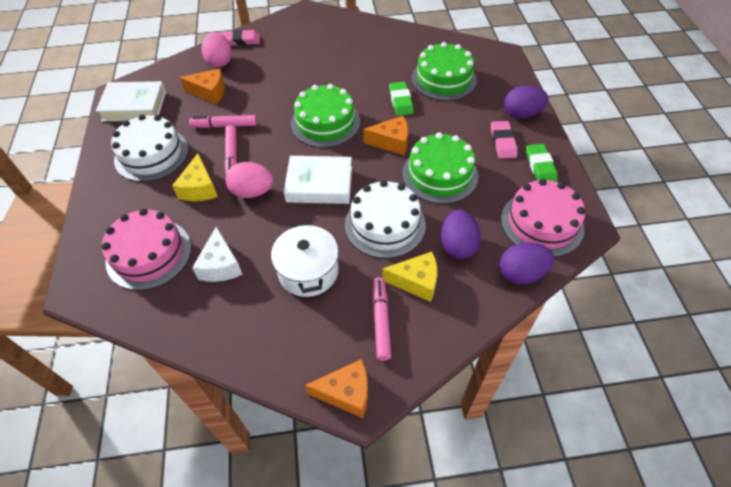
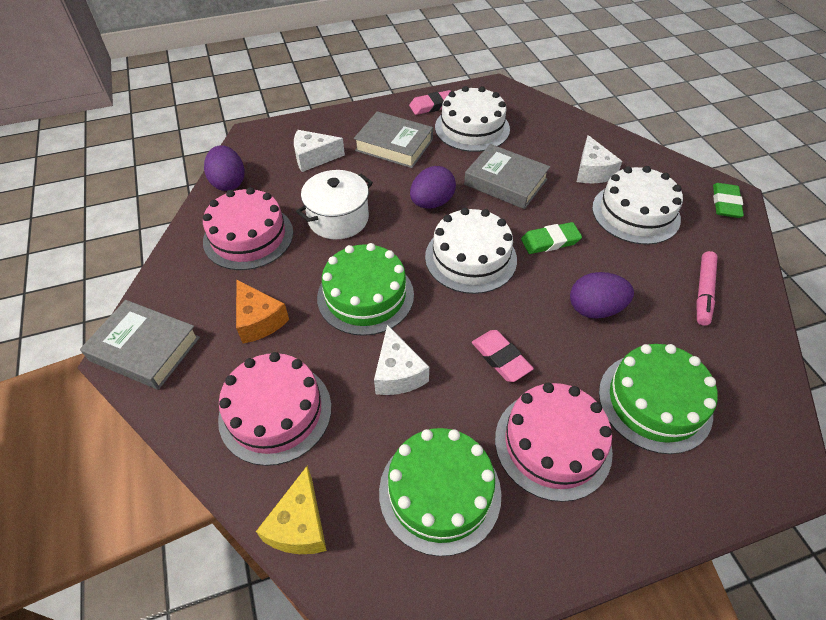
grey book: none = 0 -> [80,300,200,390] [354,111,433,168] [464,144,550,209] = 3
orange cheese: [180,69,225,104] [305,359,368,418] [363,116,408,155] = 3 -> [236,279,289,344] = 1
pink cake: [102,209,191,290] [501,179,585,257] = 2 -> [203,187,293,270] [218,352,331,466] [495,383,613,502] = 3
pink egg: [202,32,232,67] [226,162,274,198] = 2 -> none = 0
pink marker: [189,115,257,128] [224,125,237,174] [372,278,391,361] = 3 -> [696,251,718,326] = 1
white book: [96,81,166,121] [284,156,352,204] = 2 -> none = 0
white cake: [111,114,188,182] [345,180,426,258] = 2 -> [425,208,517,294] [435,86,510,152] [592,166,683,245] = 3
white cheese: [192,227,243,282] = 1 -> [294,130,345,172] [374,325,429,395] [577,135,622,183] = 3
yellow cheese: [172,153,218,201] [382,252,438,302] = 2 -> [256,466,327,554] = 1

